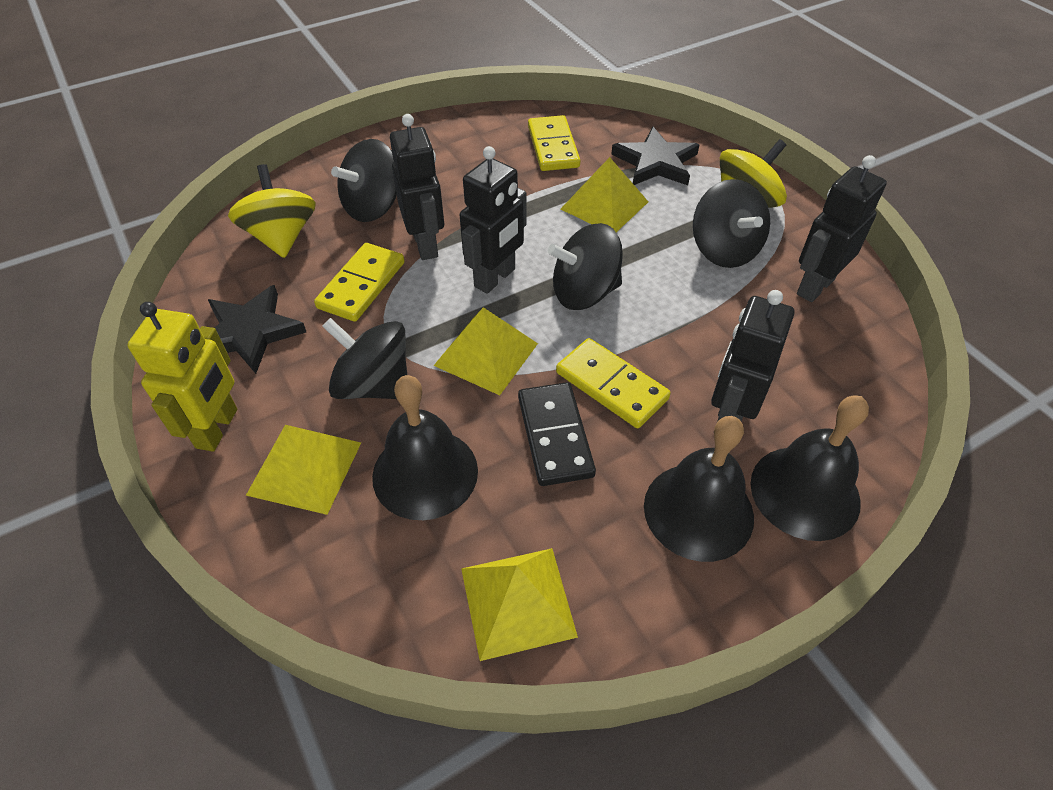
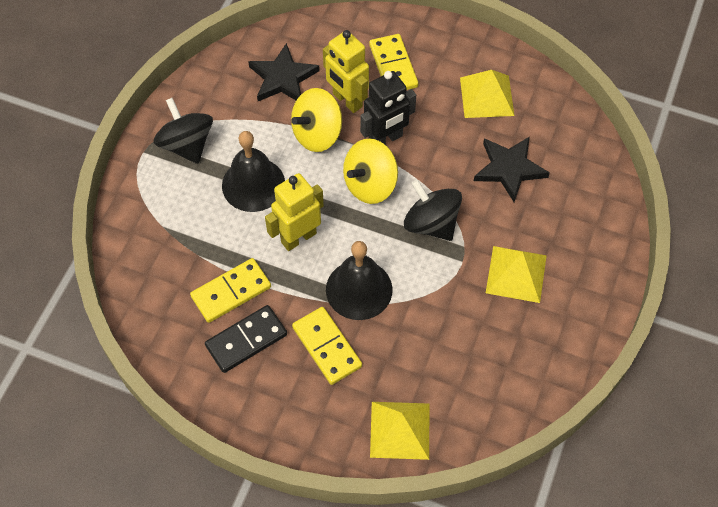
black bell: [372,375,478,520] [644,416,754,562] [750,395,869,541] = 3 -> [222,131,285,212] [326,241,393,320] = 2
black robot: [390,114,444,260] [460,146,526,294] [711,290,794,422] [797,155,887,302] = 4 -> [360,71,416,145] = 1
black spinning top: [322,318,407,399] [331,139,397,222] [548,223,623,310] [693,179,770,268] = 4 -> [154,98,213,164] [404,179,462,241] = 2
yellow pyramid: [246,425,361,515] [434,307,538,395] [461,548,578,661] [561,157,648,232] = 4 -> [370,402,429,460] [460,70,515,118] [486,246,547,303] = 3
yellow robot: [128,302,237,452] = 1 -> [265,173,324,251] [323,30,369,113] = 2

